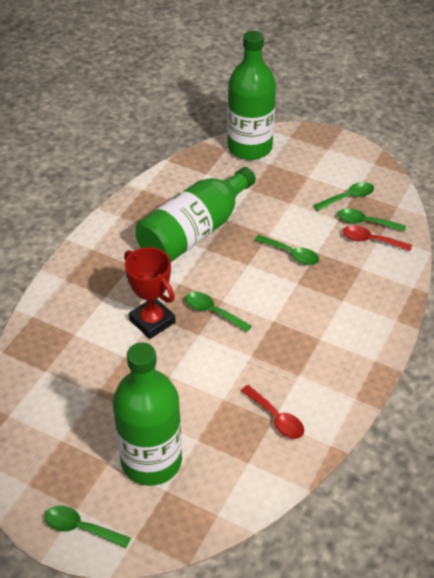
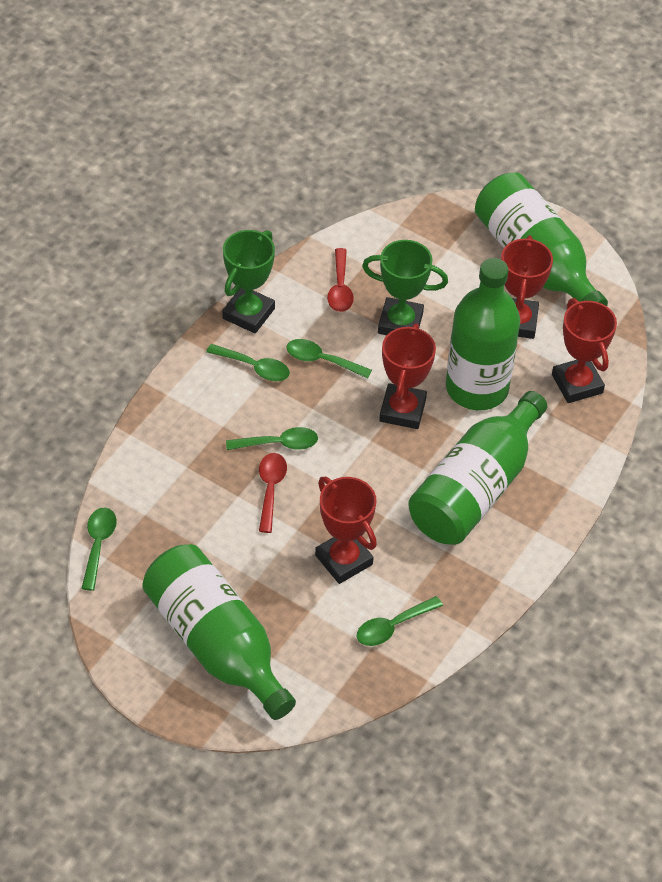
green bottle: [113,343,182,486] [136,167,256,262] [227,31,276,160] = 3 -> [142,544,296,720] [408,391,547,545] [446,258,520,410] [475,172,608,306] = 4
green trophy: none = 0 -> [222,230,275,333] [362,240,448,335] = 2
red trophy: [124,247,176,339] = 1 -> [315,477,377,584] [379,323,436,429] [501,236,553,339] [552,298,617,403] = 4

